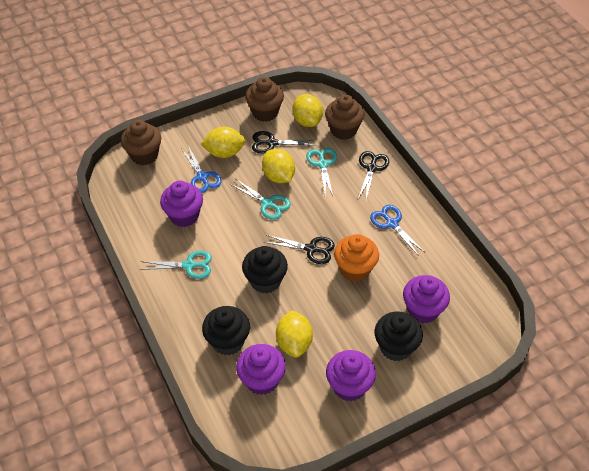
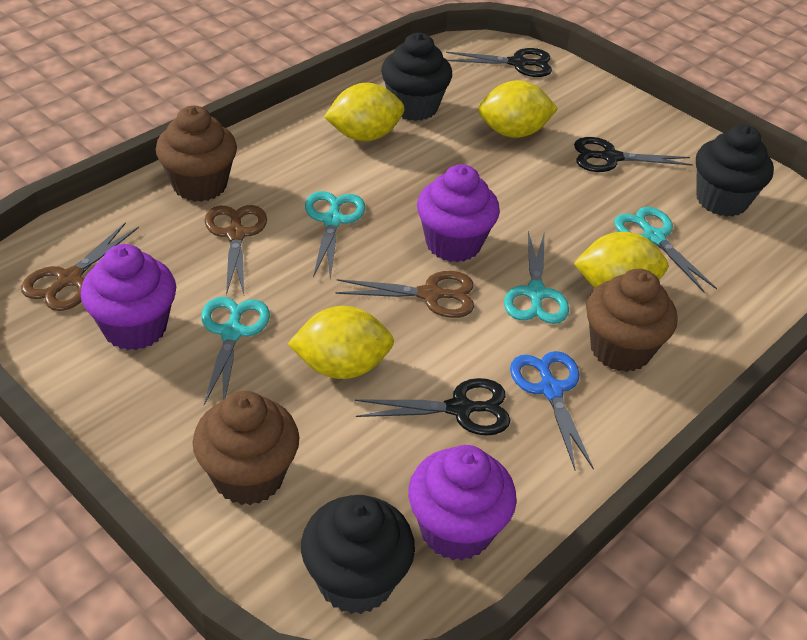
blue scissors: [182,145,222,193] [370,205,426,256] = 2 -> [510,351,594,470] = 1
brown scissors: none = 0 -> [21,222,139,311] [204,205,267,295] [335,271,474,318] = 3
orange cupcake: [334,234,379,282] = 1 -> none = 0
purple cupcake: [160,180,203,227] [236,344,286,395] [326,350,376,401] [403,275,450,323] = 4 -> [81,244,176,350] [408,445,517,560] [417,164,500,262] = 3
turquoise scissors: [140,251,212,279] [230,179,291,220] [307,148,337,196] = 3 -> [201,297,270,405] [305,191,365,279] [504,231,569,324] [614,207,717,292] = 4

